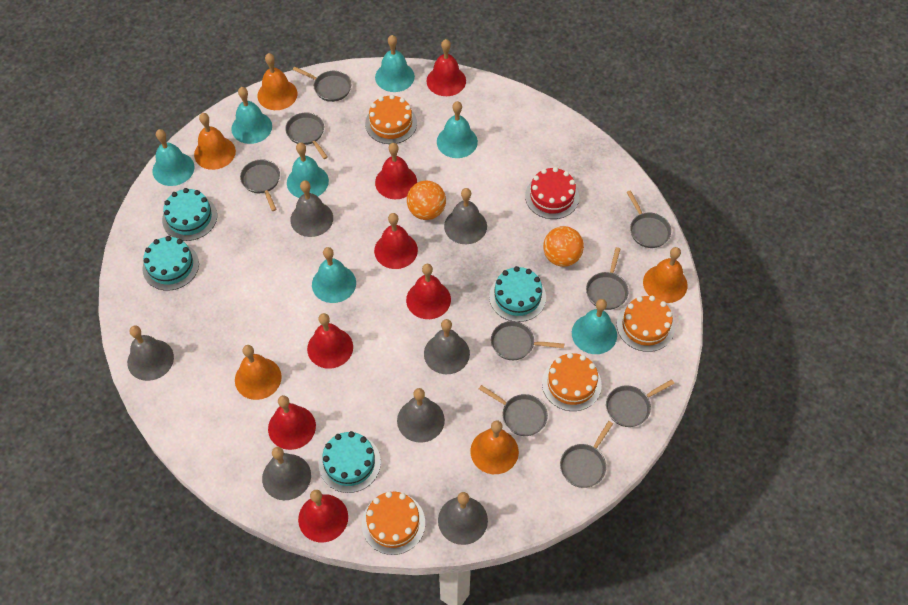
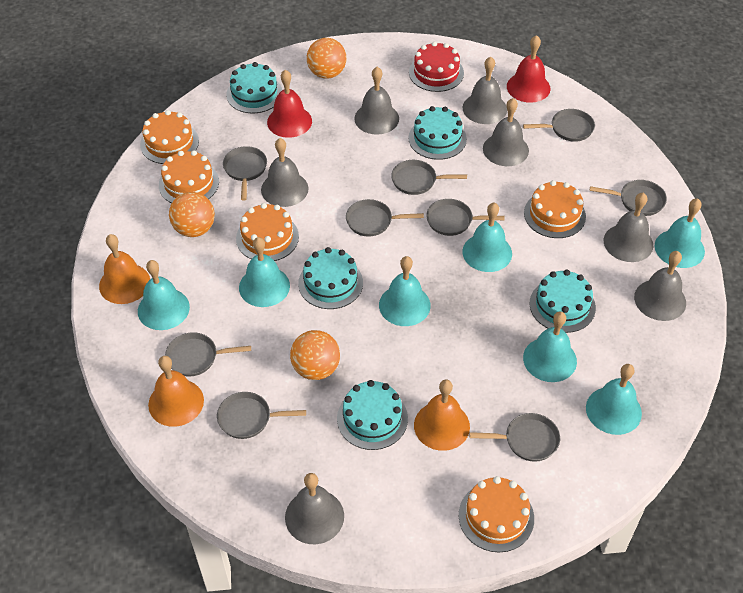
orange ball: [407,181,446,220] [543,226,584,267] = 2 -> [169,192,215,237] [290,330,340,380] [307,38,346,79] = 3
orange bell: [194,113,236,170] [235,345,282,400] [257,53,297,110] [470,420,519,474] [643,247,688,303] = 5 -> [99,234,150,304] [148,356,204,427] [414,379,470,451] = 3
orange cake: [362,491,425,555] [365,94,417,144] [542,353,602,411] [617,296,675,352] = 4 -> [140,110,199,164] [159,150,219,203] [236,203,299,261] [459,476,534,552] [524,180,586,238] = 5
red bell: [268,395,316,450] [298,490,348,542] [307,313,353,369] [374,213,418,269] [375,143,417,199] [406,264,451,319] [426,39,466,96] = 7 -> [267,70,312,138] [507,35,551,103] = 2
turquoise cake: [142,236,199,291] [162,188,217,241] [319,431,381,493] [489,266,546,322] = 4 -> [226,62,282,113] [298,247,363,309] [337,380,408,450] [408,106,467,160] [530,270,596,333] = 5

